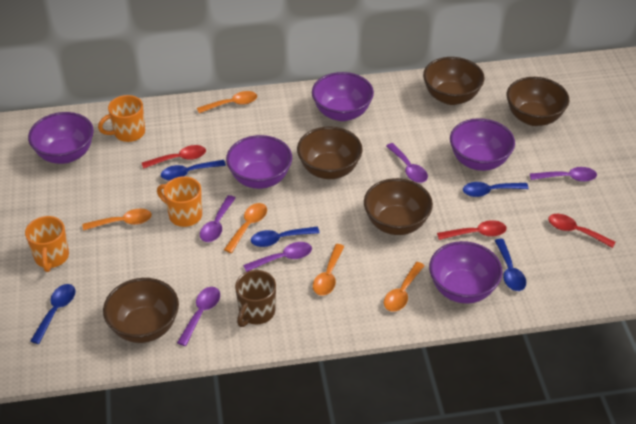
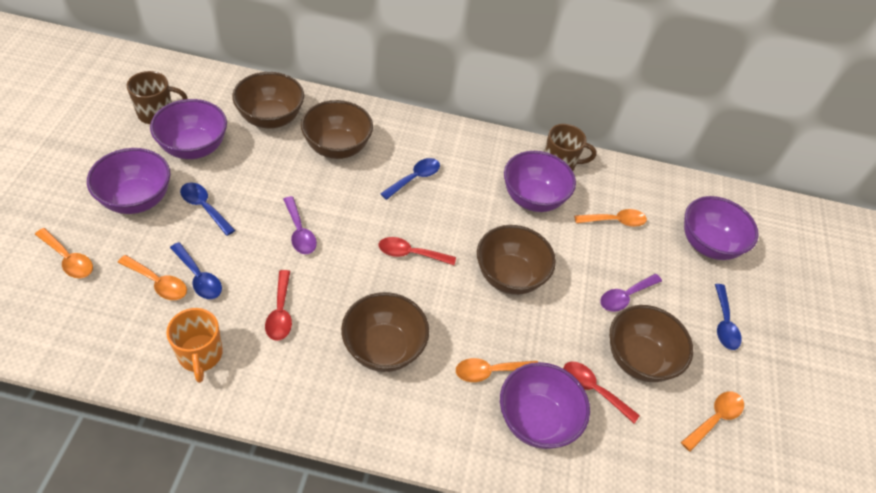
blue spoon: [30,284,76,344] [161,160,226,181] [251,227,320,247] [463,182,529,197] [494,239,526,291] = 5 -> [170,242,222,299] [180,183,235,236] [380,158,440,200] [715,284,742,350] = 4
brown mug: [235,270,276,327] = 1 -> [127,71,188,124] [544,124,597,171] = 2
orange mug: [25,216,69,272] [98,95,145,142] [157,176,202,227] = 3 -> [166,308,223,383] = 1
purple spoon: [177,287,220,346] [200,195,236,242] [243,242,312,272] [386,143,428,183] [530,167,597,182] = 5 -> [283,196,317,254] [600,274,662,312] = 2

